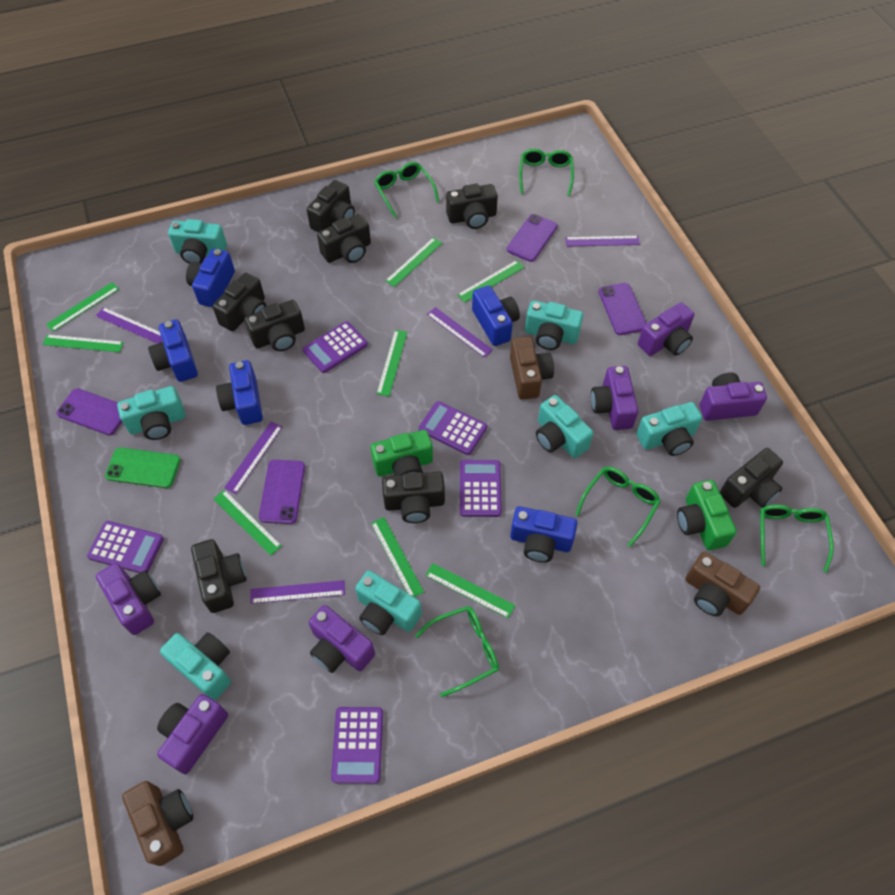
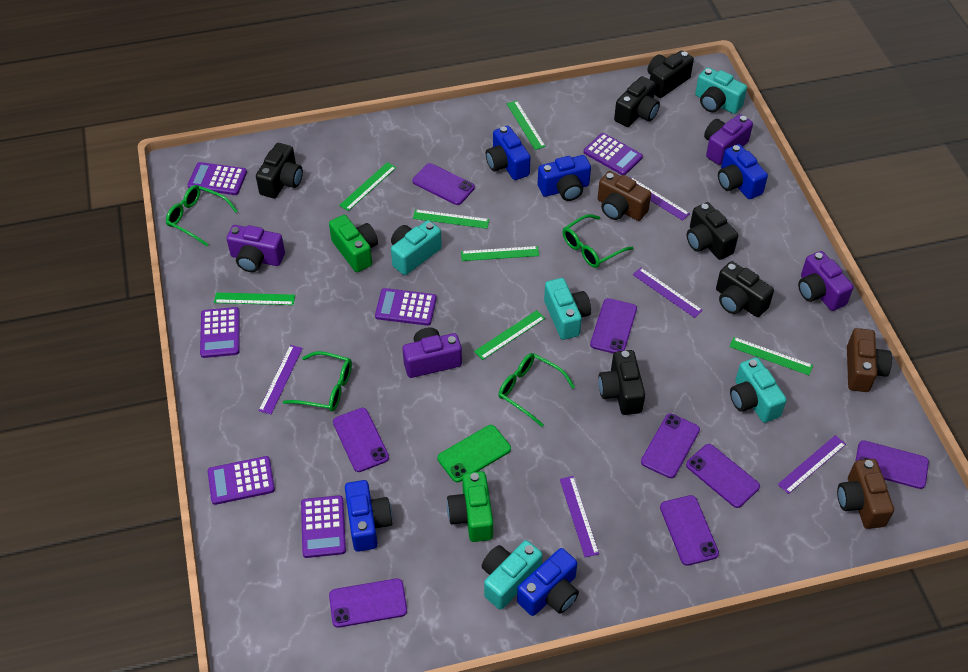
black camera: [191,539,246,613] [213,273,266,331] [244,300,305,351] [307,180,355,232] [317,214,371,263] [382,472,445,523] [446,184,498,229] [720,448,783,508] = 8 -> [256,143,303,198] [598,350,645,415] [614,76,660,127] [647,50,694,98] [687,202,738,260] [716,261,774,317] = 6
green glasses: [374,162,439,218] [415,606,499,697] [519,149,574,196] [575,467,661,547] [760,505,834,572] = 5 -> [166,185,238,246] [283,351,352,411] [498,353,575,427] [563,214,634,268] = 4
green ruler: [43,334,124,352] [46,282,119,332] [213,490,282,556] [371,517,424,597] [377,330,407,396] [385,237,442,287] [425,563,515,618] [457,260,524,302] = 8 -> [214,292,295,305] [339,162,396,211] [413,209,490,229] [461,246,539,261] [474,310,545,360] [507,100,546,150] [729,337,813,375] = 7
purple calculator: [87,521,164,573] [303,321,368,373] [331,707,383,784] [419,401,487,455] [460,460,502,517] = 5 -> [187,162,247,195] [200,307,240,358] [208,456,275,505] [301,495,346,558] [375,288,437,326] [584,133,643,175] = 6
purple camera: [96,563,161,635] [157,694,228,774] [309,605,375,673] [591,366,639,430] [638,302,694,356] [700,373,767,421] = 6 -> [226,225,285,272] [402,328,462,378] [704,114,753,165] [798,251,854,311] = 4
purple phone: [57,388,122,435] [259,460,305,524] [507,214,558,262] [599,283,647,335] = 4 -> [329,578,407,628] [333,408,389,472] [412,163,475,205] [590,298,637,354] [641,414,700,478] [660,495,719,566] [686,444,760,508] [856,440,929,489] = 8
turquoise camera: [117,386,185,440] [160,632,231,700] [168,219,227,264] [355,570,422,635] [525,300,583,350] [536,395,593,458] [636,402,702,456] = 7 -> [391,220,442,275] [482,540,543,610] [544,278,591,340] [695,67,747,114] [730,357,787,423] = 5

